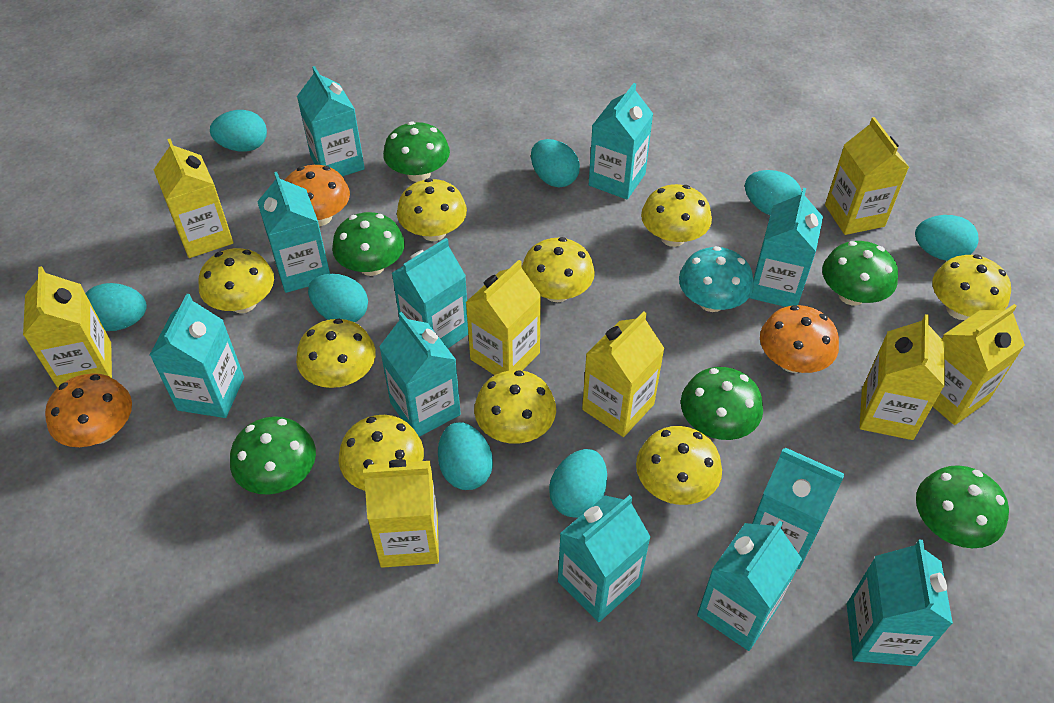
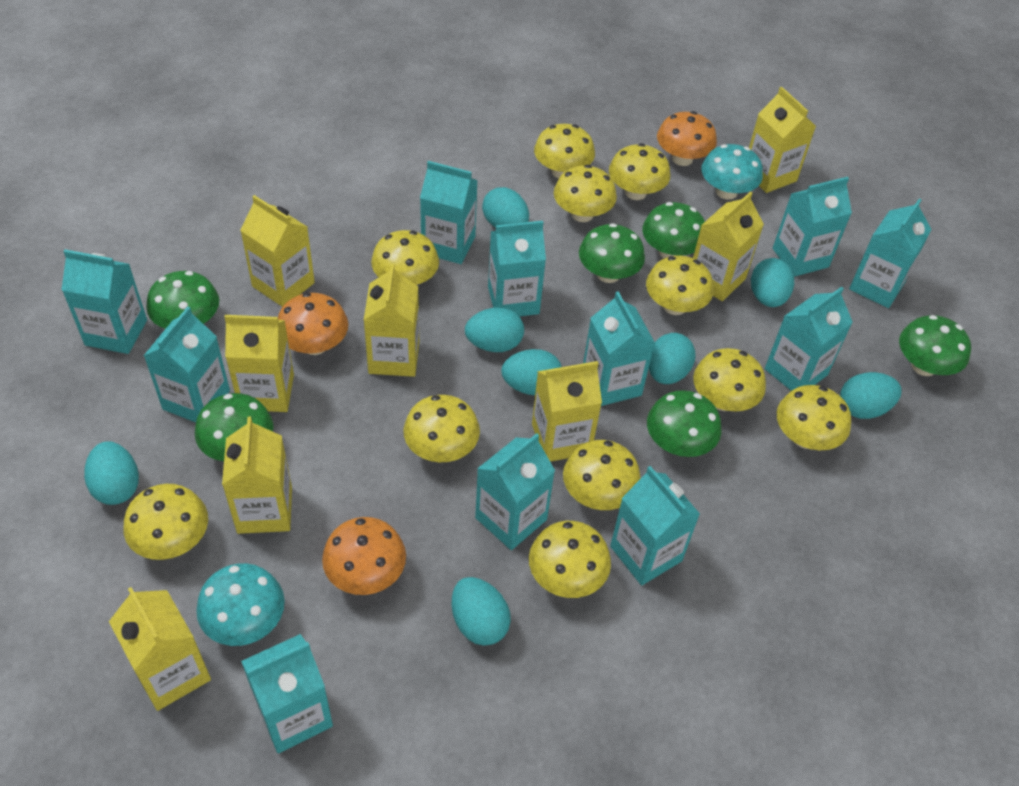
turquoise mushroom: [679,246,754,312] = 1 -> [196,563,285,646] [701,144,763,200] = 2
yellow mushroom: [199,248,274,313] [296,319,376,388] [339,415,424,491] [397,178,467,241] [474,370,556,444] [522,237,595,302] [636,426,722,505] [641,184,712,247] [932,254,1011,320] = 9 -> [124,484,208,560] [371,230,439,285] [404,395,480,462] [529,521,611,598] [534,124,595,178] [554,165,617,222] [563,440,641,510] [609,143,670,200] [646,255,713,315] [693,348,766,411] [777,385,851,450] = 11

